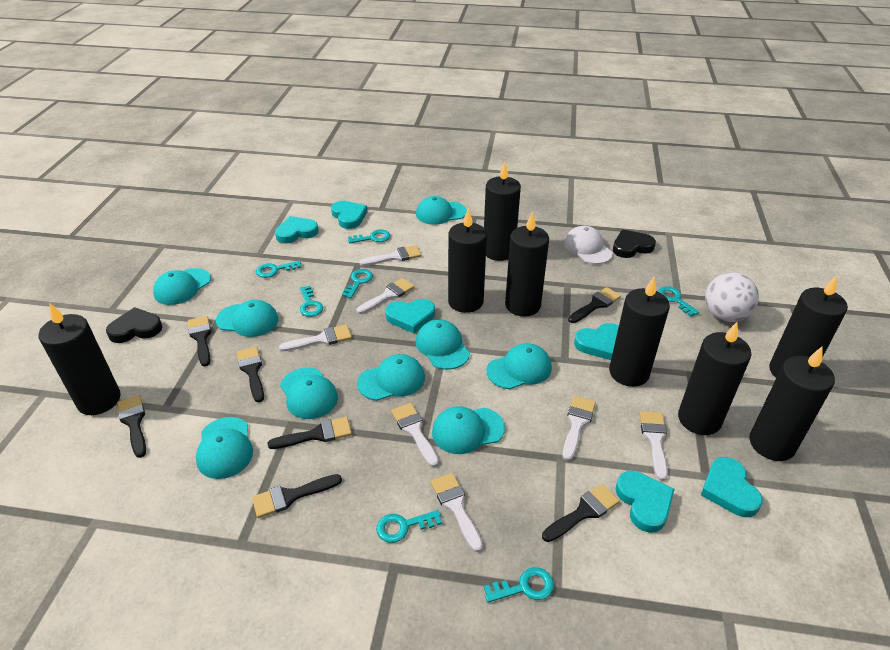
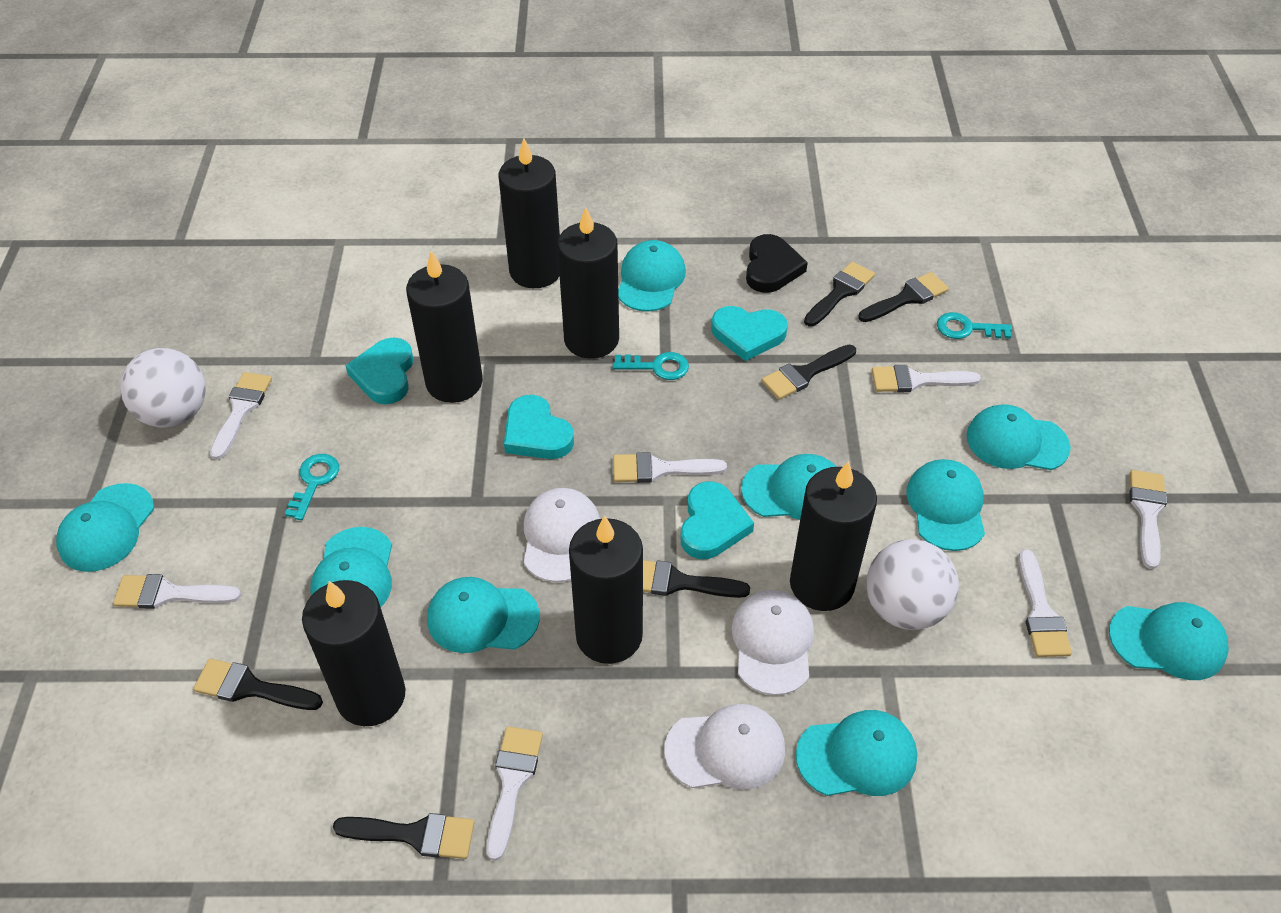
black brush: [117,395,146,458] [188,316,211,366] [237,347,264,402] [252,474,342,518] [268,417,352,449] [542,484,620,542] [568,287,621,323] = 7 -> [193,658,323,710] [333,813,475,859] [643,560,750,598] [761,344,856,400] [804,261,875,326] [858,272,949,322] = 6
black candle: [39,303,121,415] [448,208,487,313] [484,162,521,261] [505,212,549,317] [609,276,670,387] [678,322,751,435] [750,346,835,461] [769,275,848,378] = 8 -> [302,580,406,726] [406,251,483,403] [499,138,560,288] [557,207,619,359] [569,516,643,664] [790,461,877,611] = 6
black heart: [106,307,162,343] [613,229,656,258] = 2 -> [746,234,808,293] = 1
turquoise heart: [275,216,319,244] [331,201,367,229] [385,299,435,333] [574,323,619,360] [615,471,675,533] [701,457,763,517] = 6 -> [345,337,413,404] [504,395,574,459] [680,482,754,559] [711,306,788,361] = 4
turquoise key: [256,260,302,278] [300,286,323,317] [342,269,373,298] [348,230,390,244] [376,510,442,543] [484,567,554,603] [658,286,699,317] = 7 -> [285,454,339,520] [613,352,689,380] [937,312,1012,339] = 3
white ball: [705,272,759,322] = 1 -> [120,348,206,428] [866,539,959,630] = 2
white cap: [564,226,613,264] = 1 -> [524,488,600,582] [664,704,785,790] [732,590,814,695] = 3

